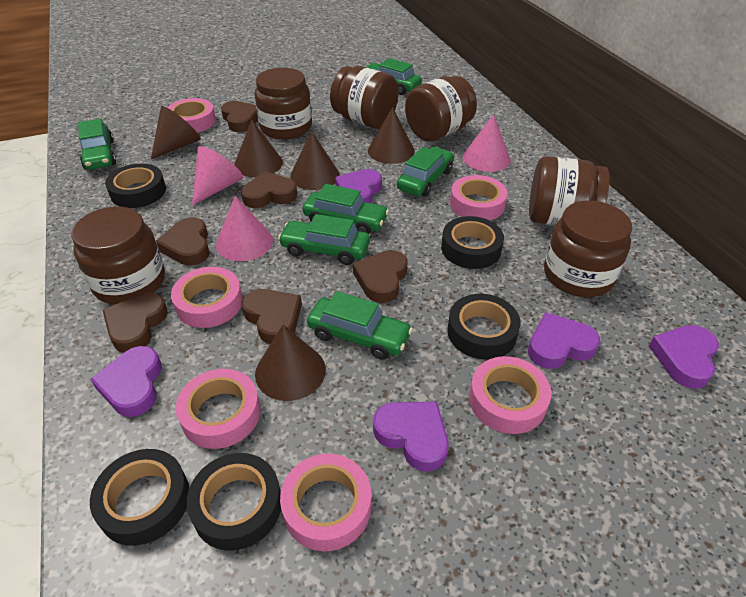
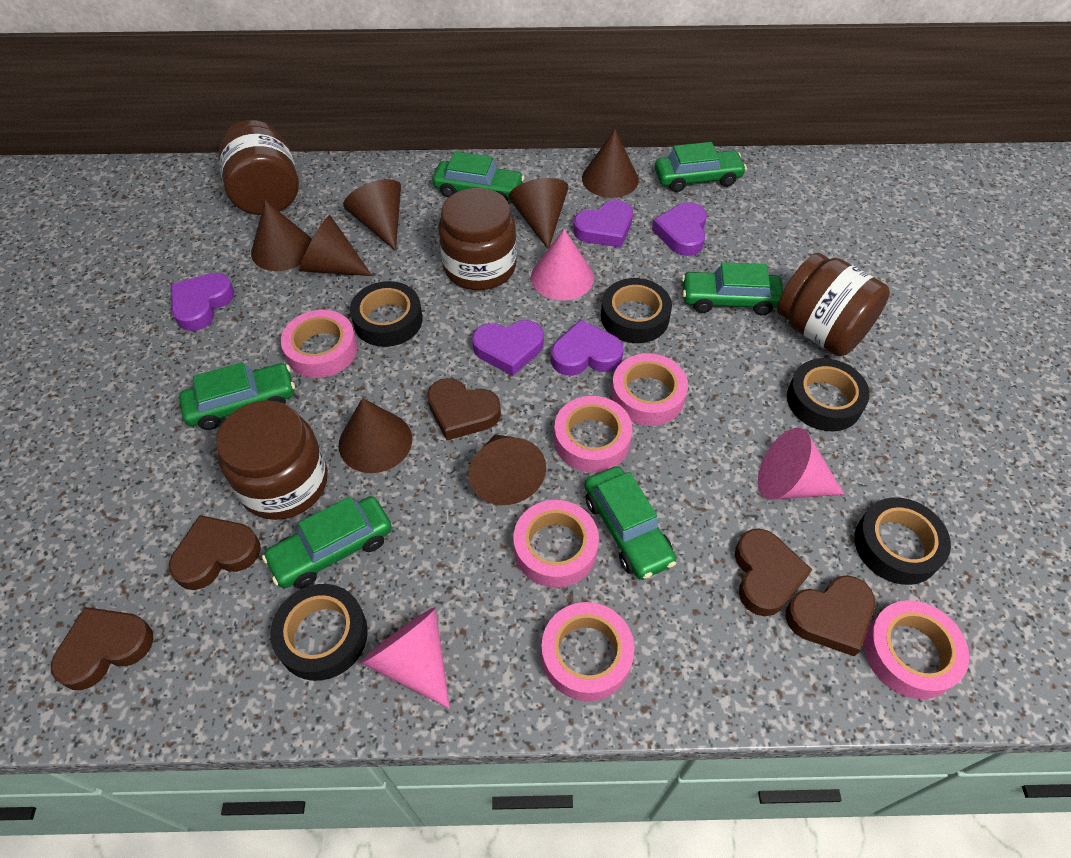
brown cone: [151,106,201,159] [234,119,283,177] [255,325,326,401] [290,131,340,190] [368,107,415,164] = 5 -> [251,200,312,271] [299,215,372,276] [339,398,412,473] [343,179,401,251] [468,434,546,505] [509,178,569,249] [582,130,639,198] = 7
brown heart: [102,293,168,353] [156,217,210,266] [221,101,258,132] [241,171,297,208] [241,289,302,344] [353,250,408,303] = 6 -> [51,607,154,690] [169,515,261,590] [427,378,501,440] [735,529,812,616] [786,575,875,656] = 5
brown jar: [71,207,165,304] [255,68,312,139] [330,66,398,128] [405,76,477,142] [529,156,610,225] [544,201,632,297] = 6 -> [216,400,328,520] [218,120,299,215] [438,188,517,290] [777,253,890,356] = 4

